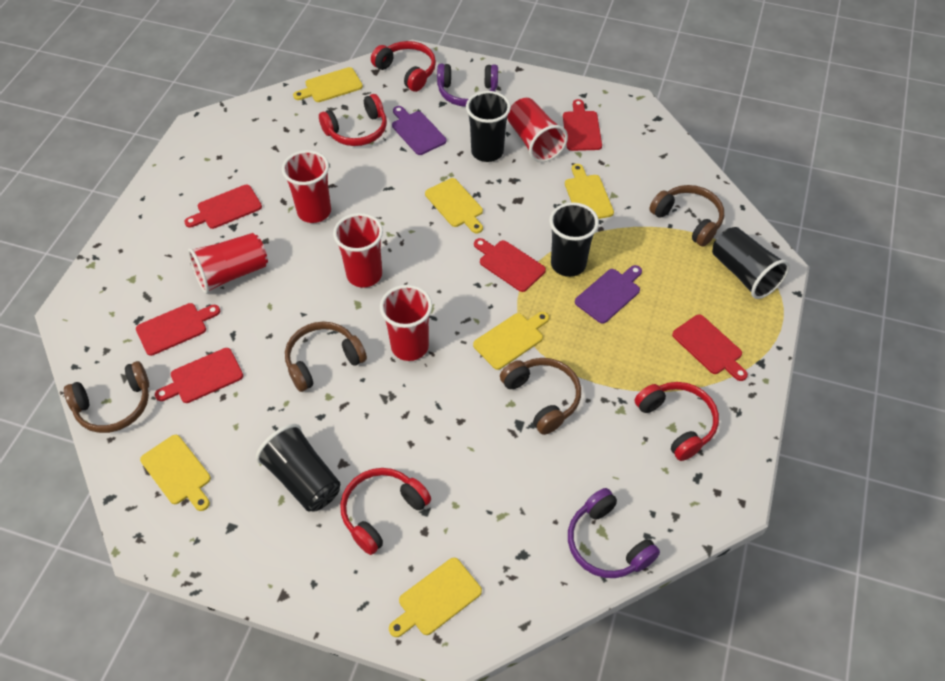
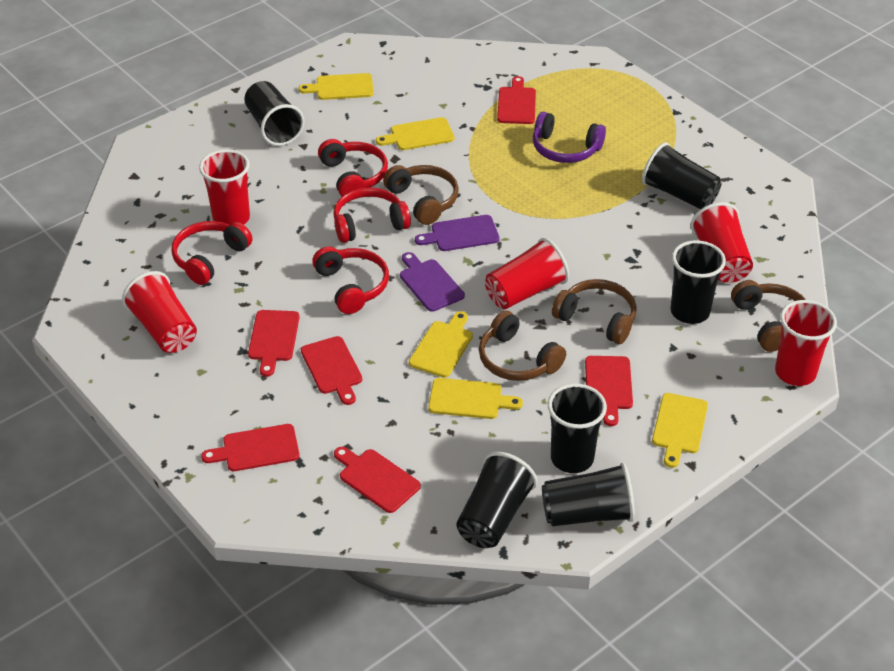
black cup: [256,424,340,512] [466,91,511,162] [549,202,599,277] [712,227,790,299] = 4 -> [244,81,304,146] [456,452,537,548] [542,463,635,526] [548,384,607,473] [642,142,721,209] [671,240,726,324] = 6
purple headphones: [437,64,498,107] [568,488,660,578] = 2 -> [533,112,606,163] = 1
yellow cutting board: [140,435,211,511] [293,67,363,102] [389,558,482,637] [425,178,483,233] [473,312,549,370] [565,164,614,219] = 6 -> [298,73,374,100] [376,117,454,150] [409,311,473,378] [428,378,523,419] [652,393,708,468] = 5

